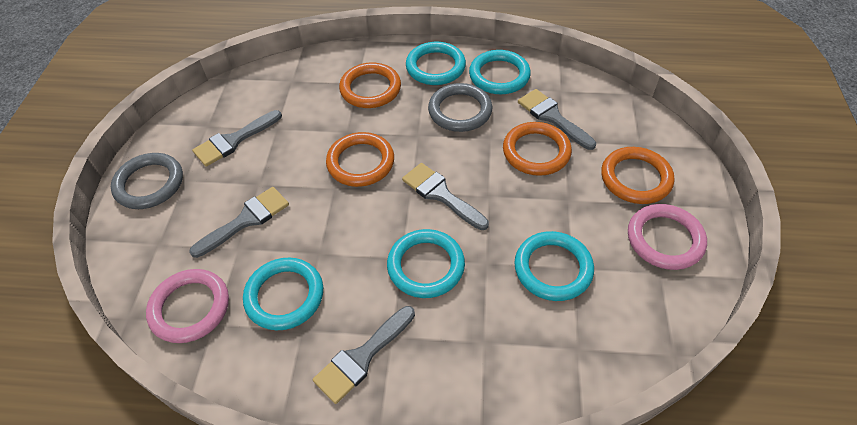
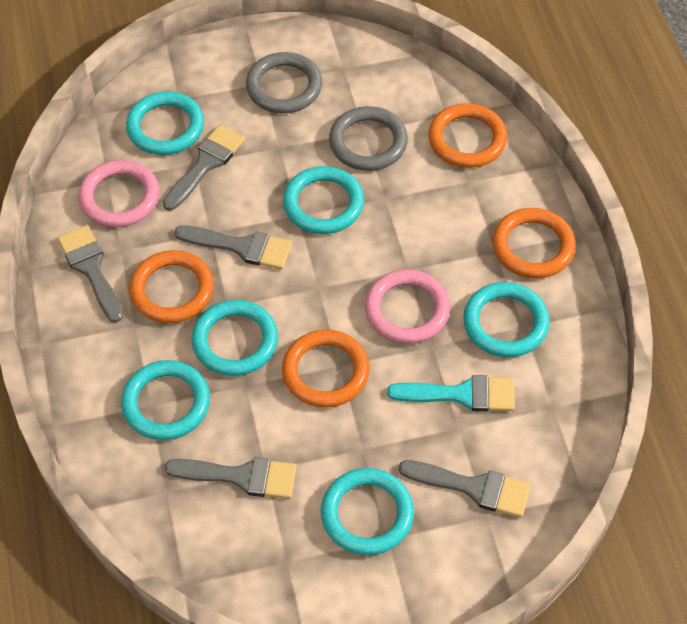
turquoise brush: none = 0 -> [387,375,515,412] = 1
turquoise ring: [243,257,323,330] [387,229,465,298] [406,42,466,85] [469,50,531,94] [514,231,594,301] = 5 -> [121,360,210,440] [126,91,204,155] [192,300,278,376] [283,166,364,234] [321,468,414,555] [463,282,550,357] = 6

